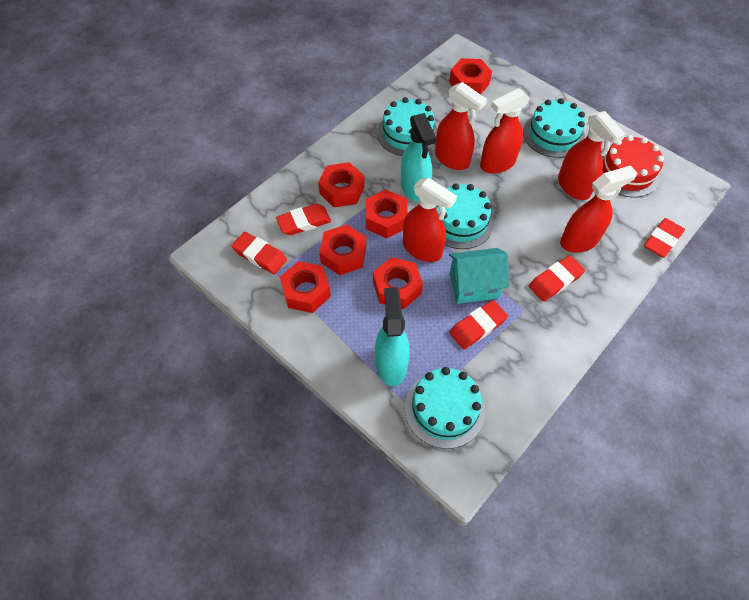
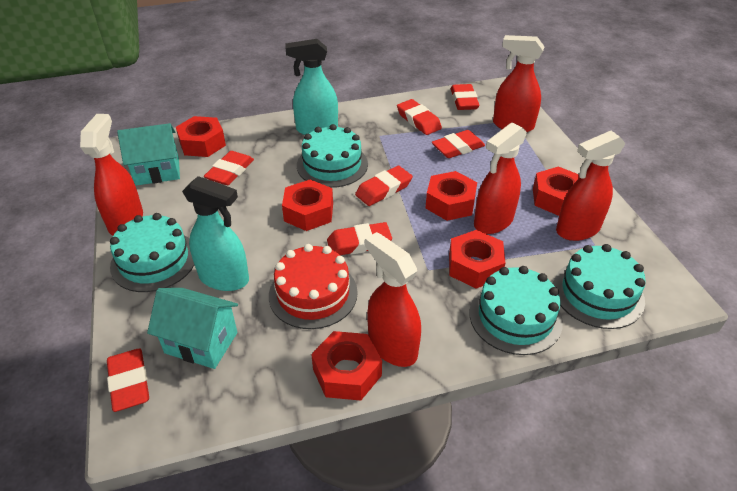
red eraser: [232,232,287,274] [276,204,331,235] [449,300,508,349] [529,255,585,301] [644,218,685,258] = 5 -> [107,349,149,412] [204,151,254,185] [327,222,392,255] [355,166,413,206] [397,99,442,135] [432,130,485,158] [451,84,479,110] = 7
turquoise house: [449,248,509,304] = 1 -> [117,123,180,186] [147,288,238,369] = 2

